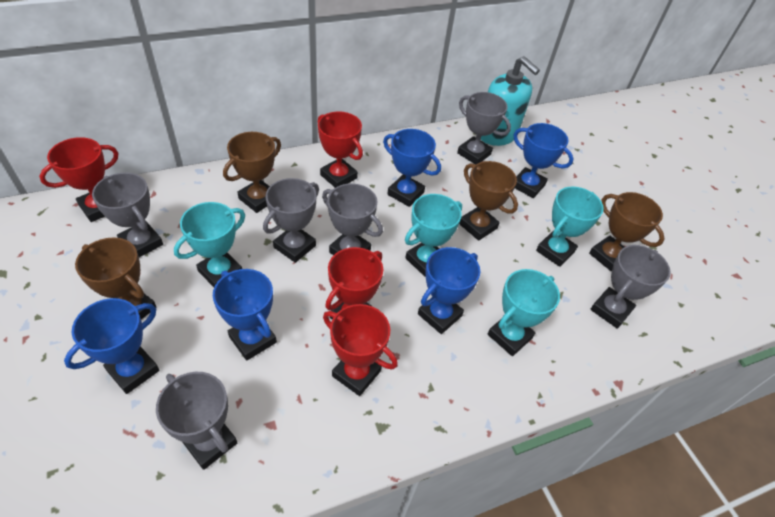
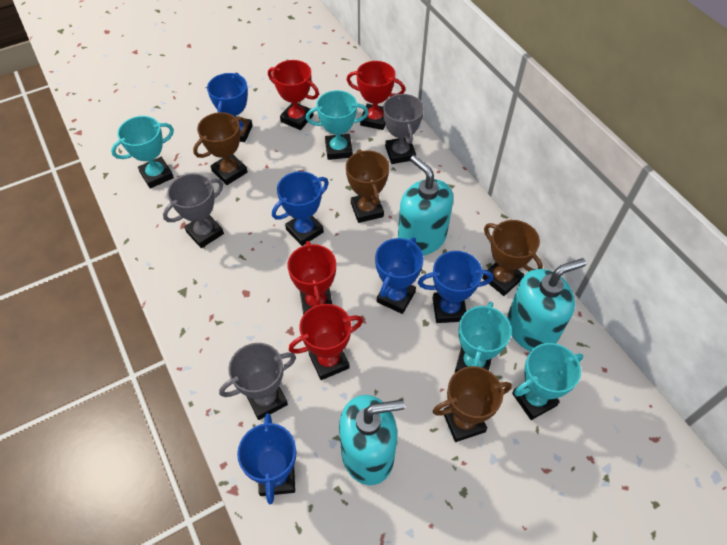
grey trophy: [92,173,163,257] [156,372,237,470] [263,178,319,263] [322,183,383,255] [457,92,511,164] [590,245,671,329] = 6 -> [163,173,224,248] [219,343,296,420] [383,93,424,164] = 3
turquoise soap dispenser: [481,56,540,146] = 1 -> [339,395,405,485] [398,155,453,255] [507,258,586,351] = 3

